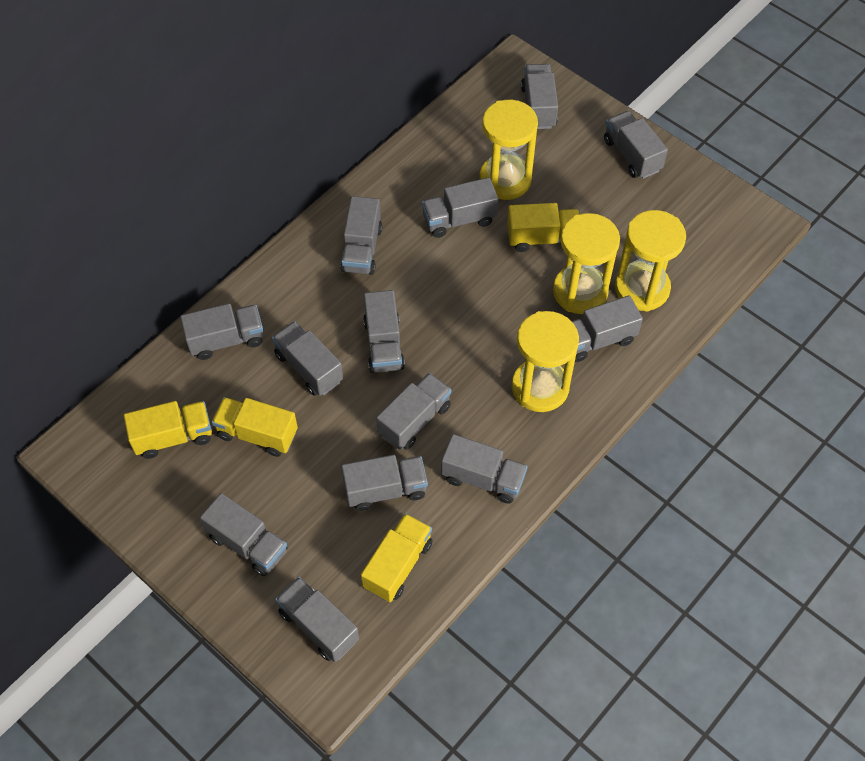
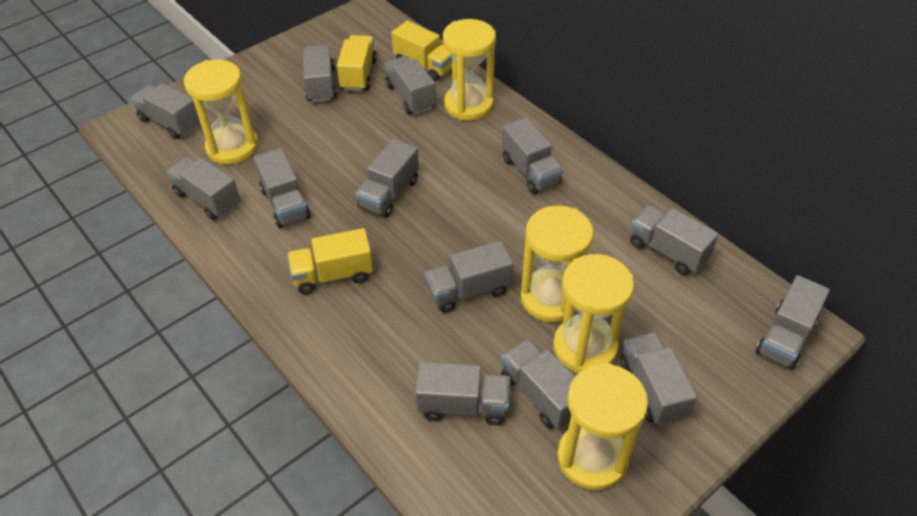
yellow hourglass: [479,100,538,200] [512,311,579,412] [553,213,620,314] [615,210,686,312] = 4 -> [184,60,259,165] [443,19,496,121] [521,206,594,322] [553,254,634,373] [557,363,648,490] = 5
yellow truck: [124,401,212,459] [212,397,298,457] [361,513,433,602] [507,203,580,252] = 4 -> [287,228,373,294] [337,35,377,91] [391,21,452,81] = 3

